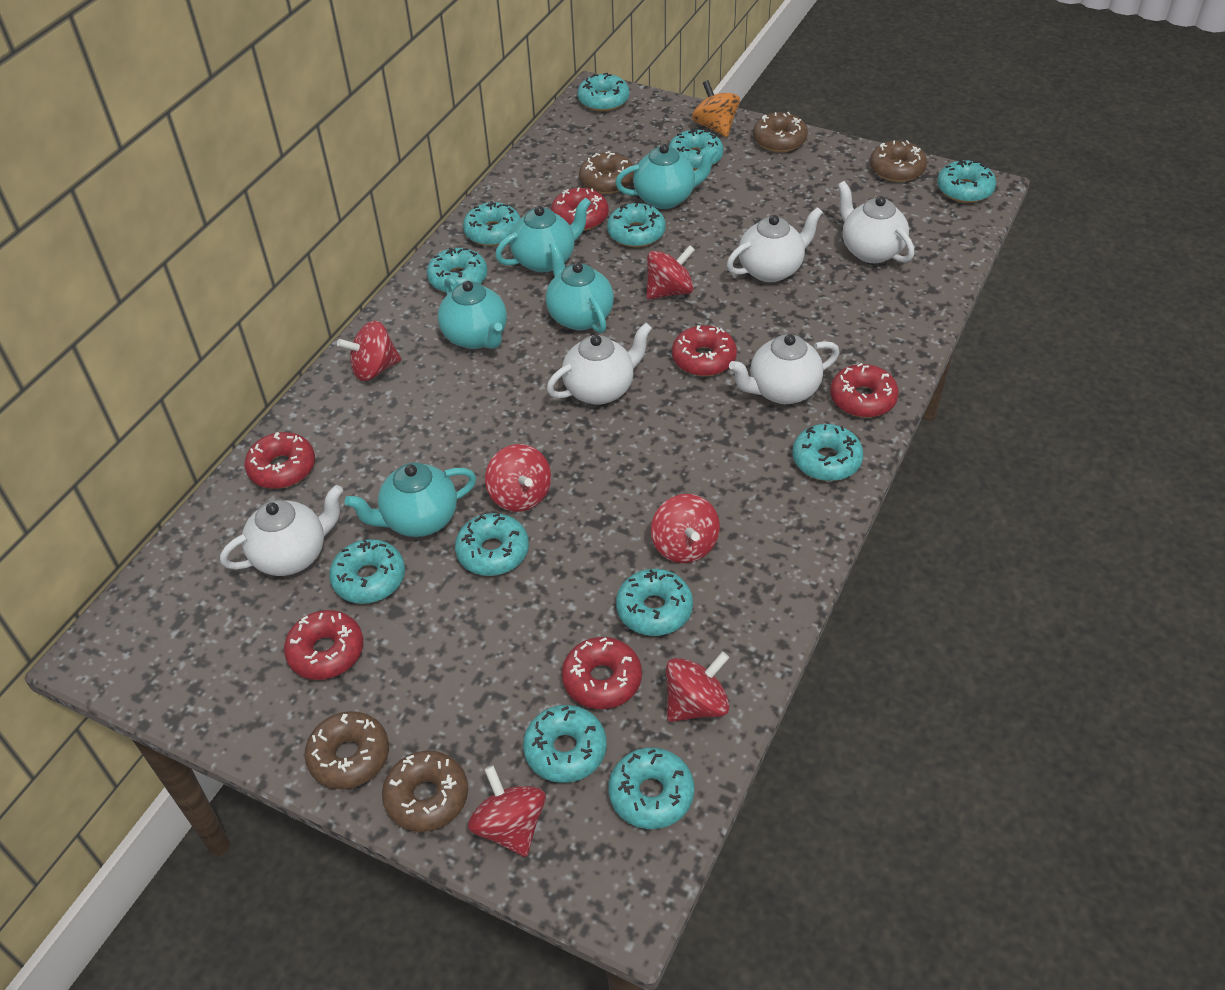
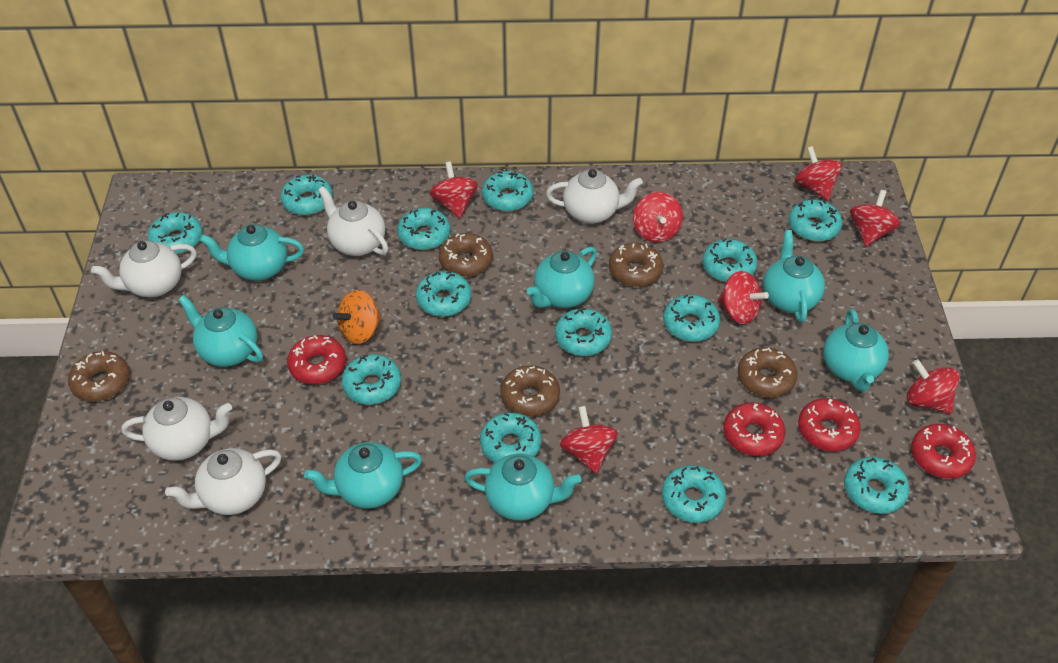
red donut: [244,432,315,489] [284,610,363,680] [551,188,609,231] [562,637,642,709] [672,325,737,376] [830,363,899,418] = 6 -> [287,335,346,384] [724,402,785,456] [798,398,861,451] [911,424,976,479] = 4
red spinning top: [337,321,401,381] [468,765,546,857] [485,444,551,512] [646,245,695,299] [651,494,720,563] [666,652,729,722] = 6 -> [430,162,478,218] [560,406,618,474] [633,192,683,242] [718,271,769,324] [795,146,842,201] [850,190,900,246] [907,359,960,414] = 7
turquoise donut: [329,539,405,604] [427,248,487,292] [455,513,529,576] [463,201,521,246] [523,705,607,783] [577,73,630,111] [607,203,666,247] [608,748,694,829] [616,569,693,636] [669,129,724,170] [792,424,863,481] [937,159,996,203] = 12 -> [148,212,202,254] [280,175,333,215] [342,354,401,405] [397,208,450,250] [416,271,471,317] [480,412,541,463] [482,171,533,211] [555,308,612,356] [662,465,726,523] [663,294,720,342] [703,238,757,282] [788,200,842,241] [844,457,909,514] = 13
turquoise teapot: [345,463,476,537] [438,277,507,349] [495,197,591,272] [546,242,614,333] [615,144,718,209] = 5 -> [178,295,263,367] [199,224,304,281] [304,442,422,509] [464,454,581,521] [527,247,597,308] [763,230,825,322] [823,309,889,392] = 7

